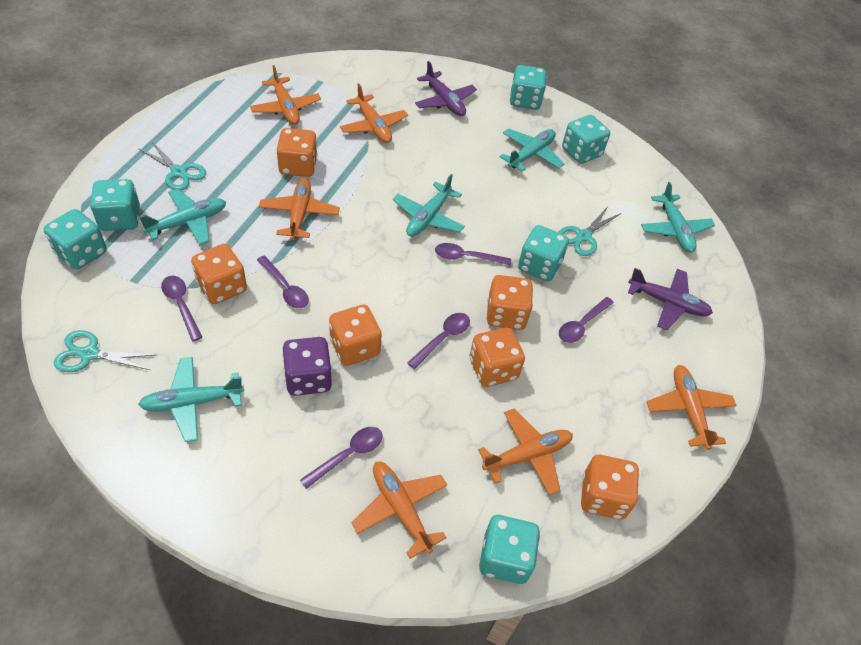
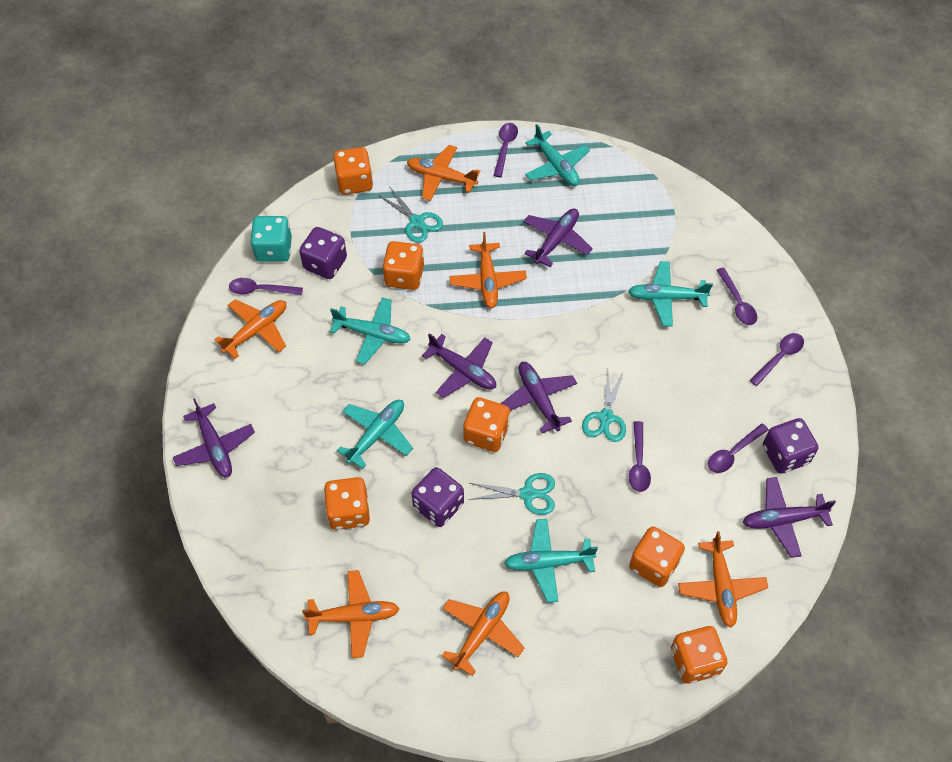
purple dice: [282,337,332,396] = 1 -> [299,227,347,279] [412,467,464,527] [763,418,818,474] = 3
purple plane: [415,61,477,116] [628,268,713,330] = 2 -> [173,398,255,478] [422,333,496,398] [501,362,577,433] [524,209,593,267] [743,477,836,558] = 5
turquoise dice: [44,209,107,270] [90,179,140,231] [479,515,540,584] [510,65,547,110] [518,225,569,282] [562,115,610,164] = 6 -> [250,216,292,262] = 1

